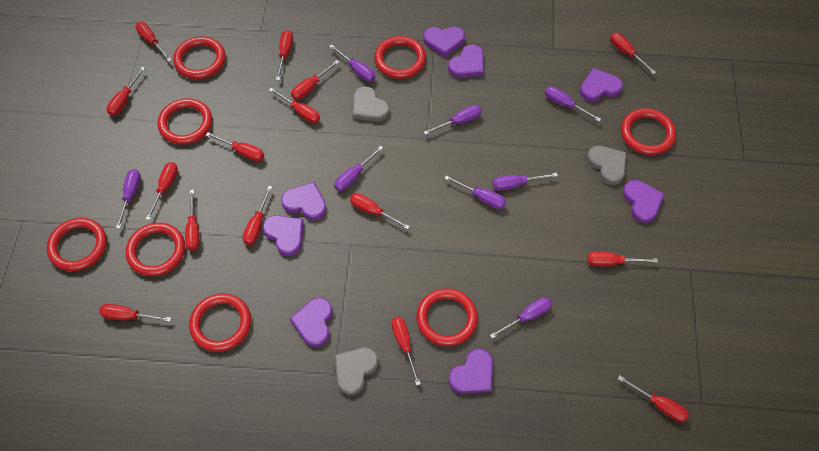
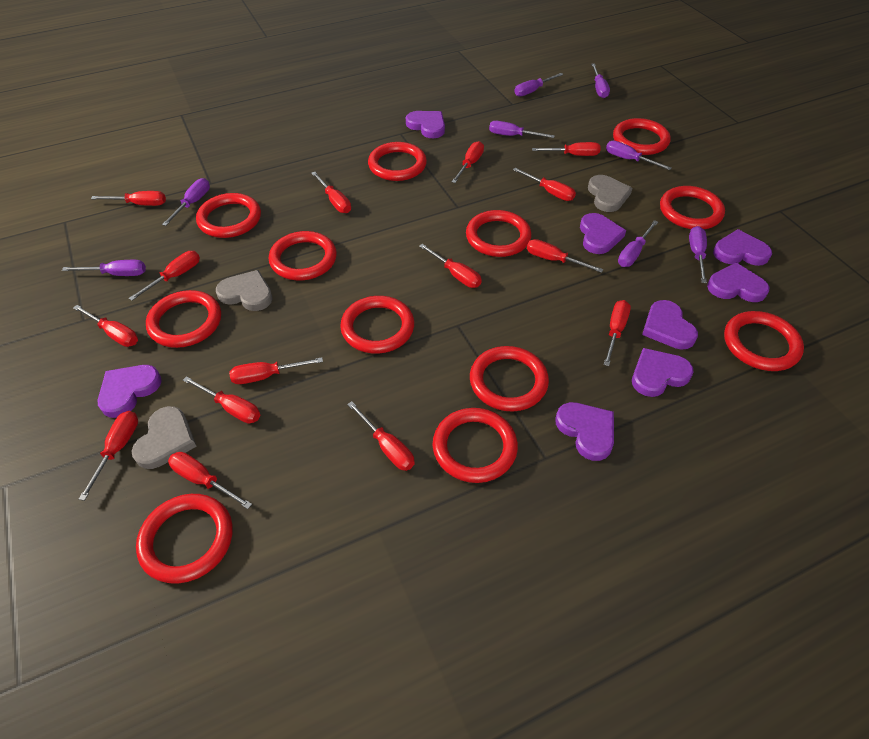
red ring: [47,218,107,271] [126,223,185,276] [158,98,212,145] [173,36,225,79] [189,293,251,352] [374,36,426,79] [416,288,478,346] [621,108,676,155] = 8 -> [136,494,233,584] [146,290,221,348] [196,193,261,238] [269,231,337,280] [340,296,414,354] [368,142,427,181] [433,408,518,483] [466,210,531,257] [470,346,549,411] [613,118,671,155] [660,186,725,229] [724,311,804,371] = 12

